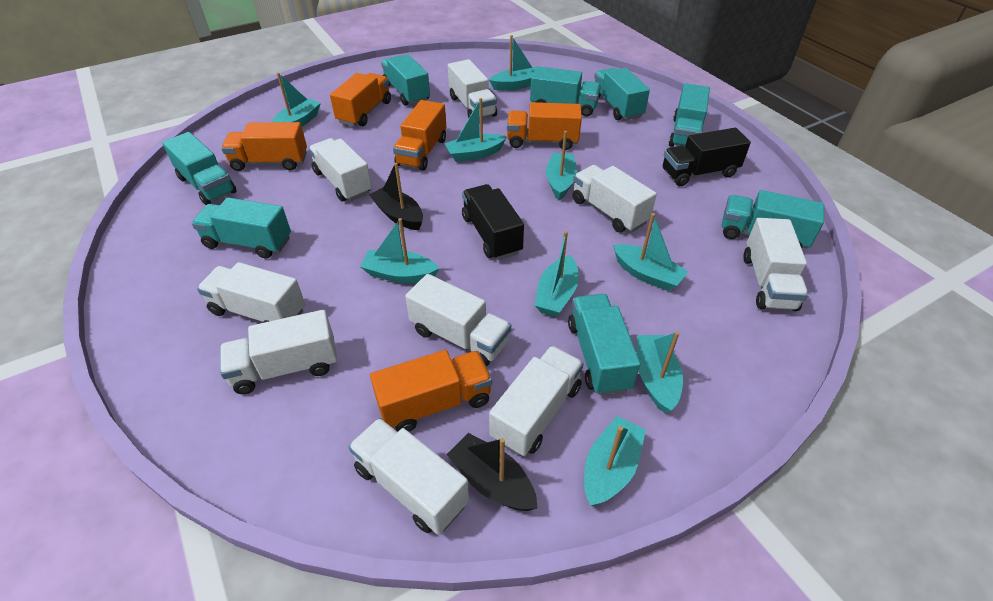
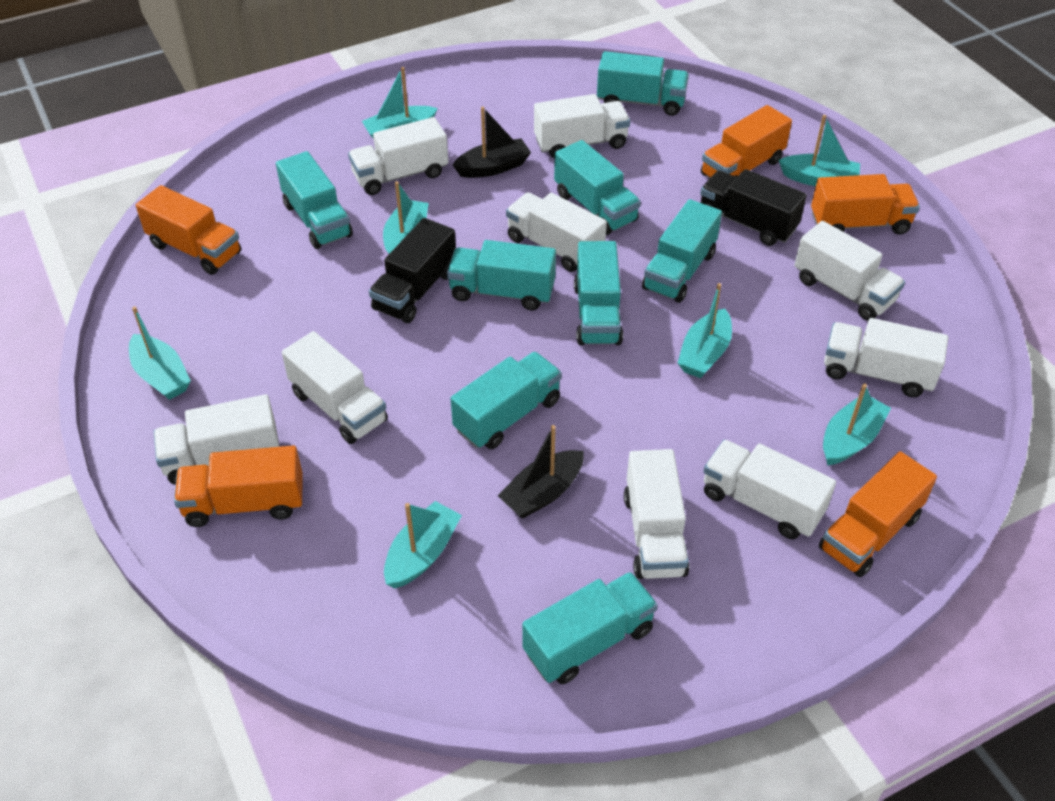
turquoise boat: [271,73,321,127] [360,218,440,283] [444,98,507,162] [489,35,536,91] [535,231,579,317] [546,131,577,200] [584,416,646,506] [613,213,688,291] [637,331,683,413] = 9 -> [129,306,191,400] [362,67,438,139] [383,181,429,254] [384,501,462,589] [678,283,732,378] [779,115,860,186] [823,384,891,465] = 7

